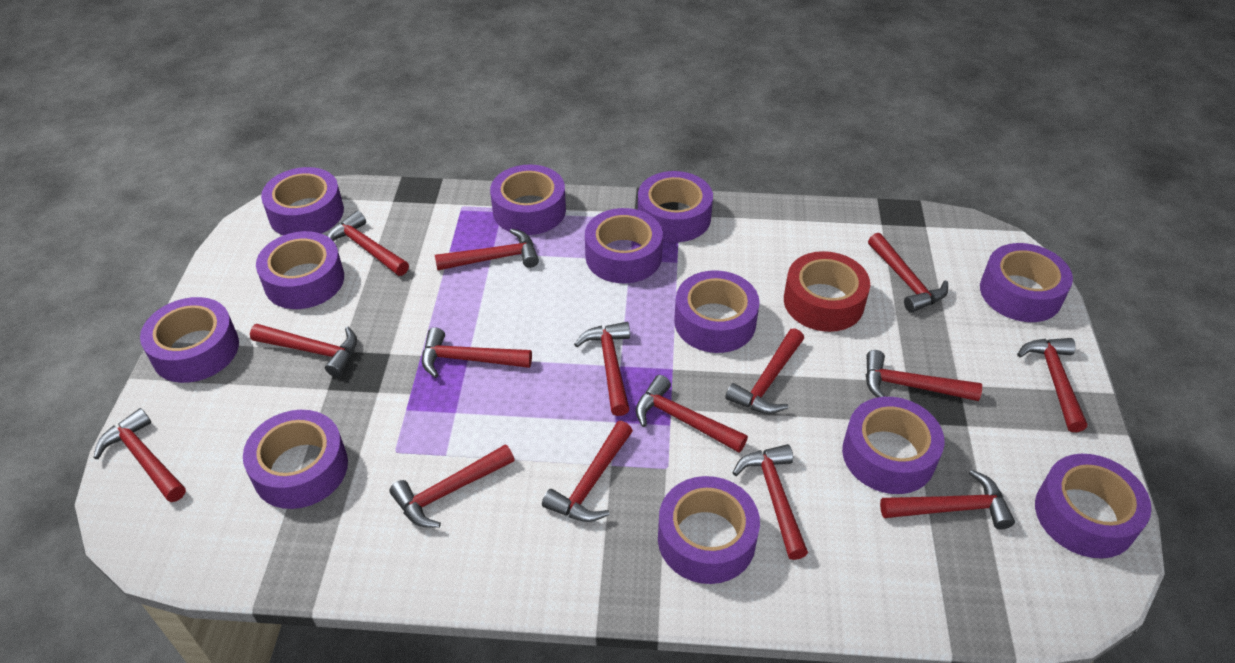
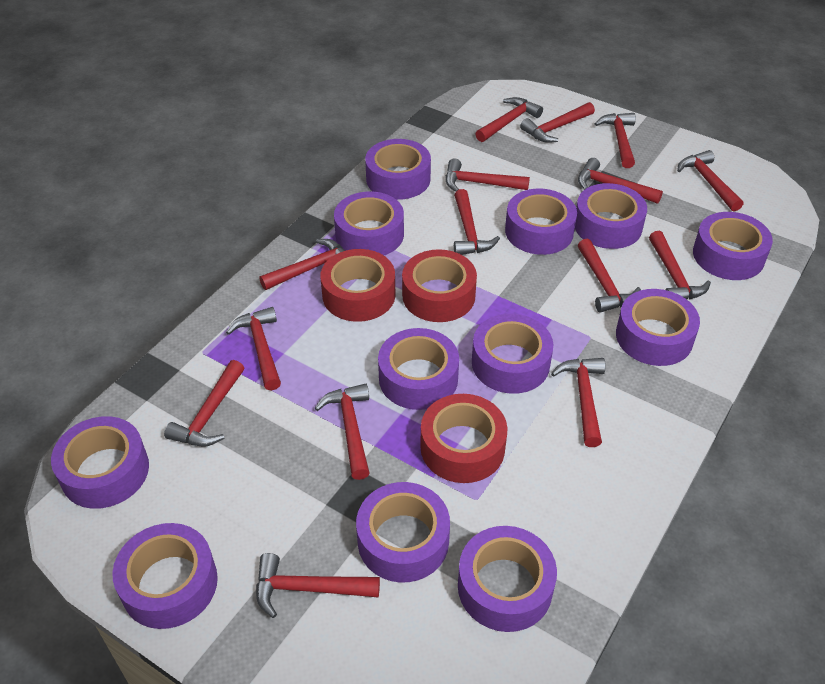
red tape: [784,251,870,332] = 1 -> [320,249,395,322] [402,249,477,322] [421,394,508,483] = 3

